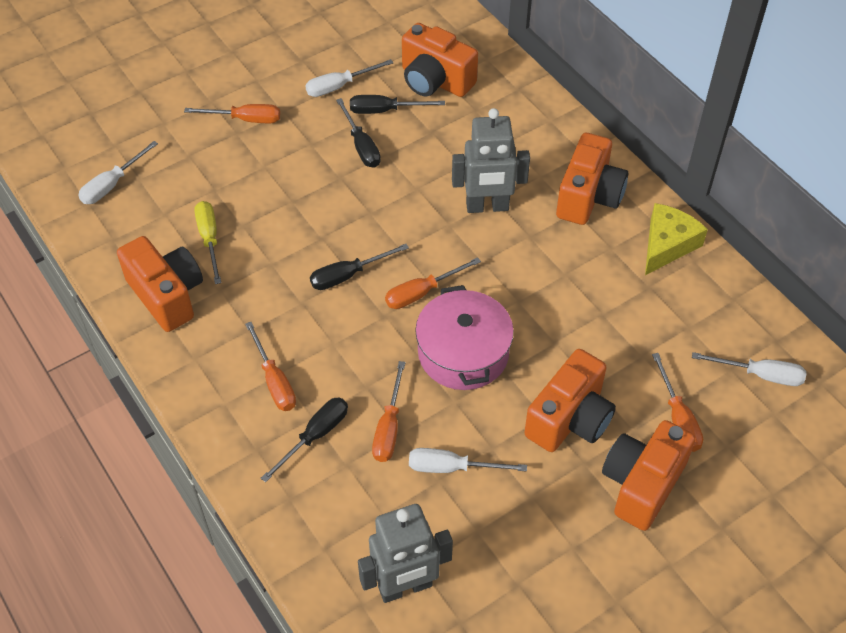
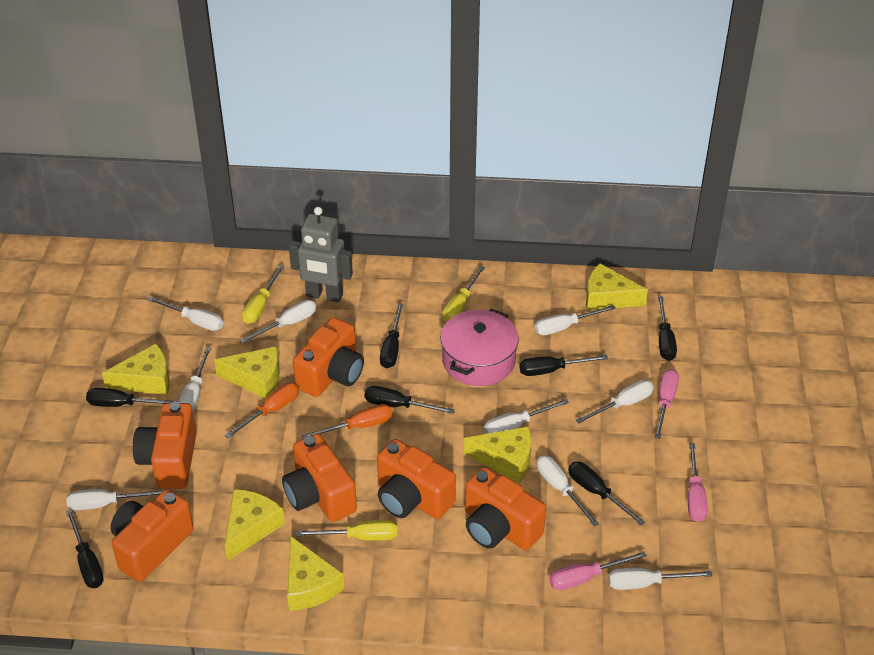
black screwdriver: [261,398,348,482] [310,244,409,290] [336,98,381,168] [350,95,445,114] = 4 -> [66,509,104,588] [86,388,178,407] [364,386,455,414] [380,303,403,368] [519,355,608,376] [568,462,645,525] [658,296,677,361] = 7
grey robot: [358,504,453,603] [452,108,530,213] = 2 -> [289,207,353,302] = 1
orange camera: [117,236,203,332] [402,23,478,97] [524,349,616,452] [556,133,628,225] [602,420,696,531] = 5 -> [111,489,194,582] [133,402,197,489] [282,434,357,522] [293,317,364,397] [377,439,456,519] [465,467,546,550] = 6
orange screwdriver: [184,104,280,123] [245,322,296,411] [372,361,406,462] [385,257,481,309] [652,353,703,452] = 5 -> [224,382,299,438] [302,404,393,439] = 2
pink screwdriver: none = 0 -> [549,551,647,590] [654,369,679,439] [688,443,707,522] = 3
white screwdriver: [78,141,158,204] [305,59,393,97] [409,448,527,473] [692,352,807,386] = 4 -> [66,489,166,510] [147,297,223,331] [178,347,211,412] [240,300,317,343] [484,399,569,434] [535,305,616,335] [537,455,599,527] [576,380,654,423] [608,568,712,590] = 9
yellow cheese: [645,203,708,275] = 1 -> [102,344,169,395] [214,347,280,399] [224,489,285,561] [287,536,344,611] [464,426,531,483] [586,263,648,310] = 6
yellow screwdriver: [194,201,221,284] = 1 -> [242,265,285,324] [296,520,397,541] [442,266,485,322] = 3

